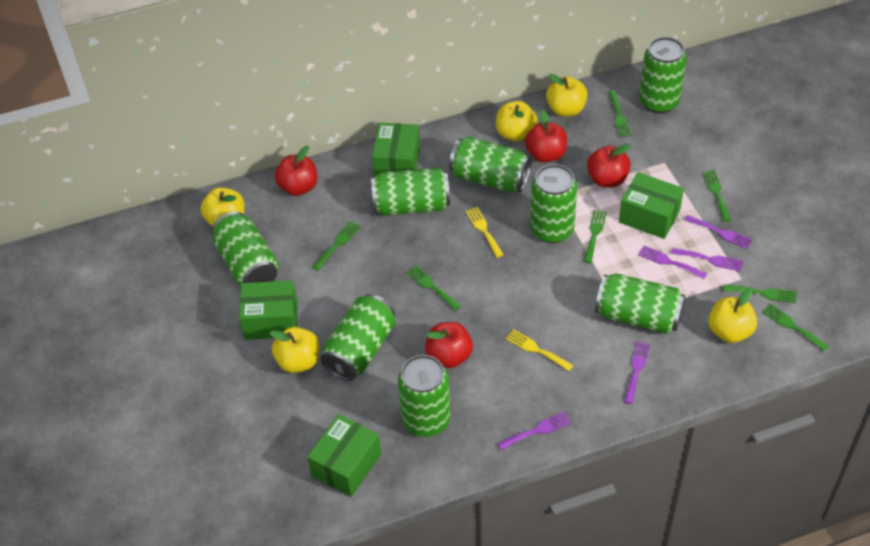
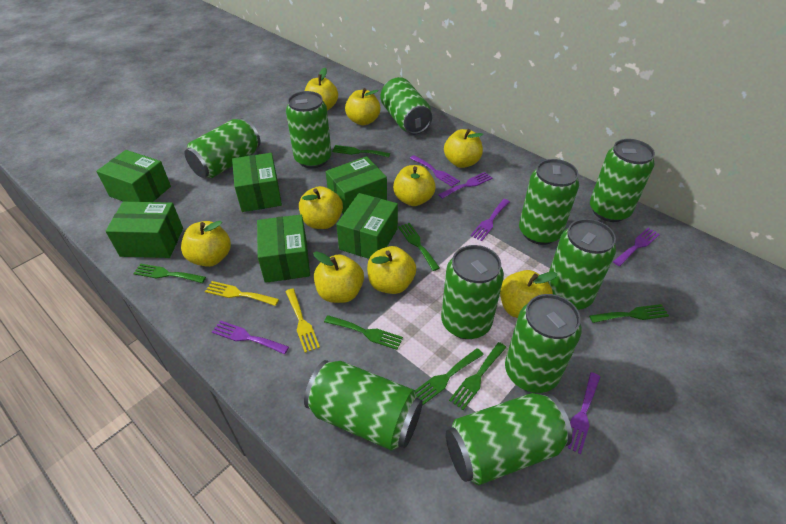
green box: [239,280,298,340] [307,414,381,497] [372,122,420,177] [619,172,684,239] = 4 -> [96,150,171,202] [105,202,183,258] [232,153,282,212] [257,215,310,283] [326,156,387,214] [336,193,398,259] = 6
green can: [212,211,278,287] [320,294,396,381] [371,167,450,216] [398,355,451,437] [449,136,532,192] [530,164,577,243] [595,273,685,334] [639,37,687,113] = 8 -> [184,118,261,178] [286,91,331,168] [304,360,423,451] [380,77,432,134] [441,245,504,339] [446,393,572,485] [505,294,582,393] [519,159,579,245] [548,219,616,310] [590,139,655,222] = 10
purple fork: [498,412,571,450] [624,342,650,404] [638,246,707,279] [671,248,743,272] [684,215,752,249] = 5 -> [212,320,289,354] [410,155,460,187] [438,172,492,199] [470,199,510,241] [565,372,600,454] [613,228,660,266] = 6
red apple: [275,146,318,196] [425,322,473,368] [525,110,567,163] [587,144,631,187] = 4 -> none = 0
yellow apple: [201,187,244,226] [270,327,320,373] [496,101,537,142] [546,74,588,116] [708,289,757,343] = 5 -> [181,221,231,267] [299,186,343,229] [305,68,338,111] [313,252,364,303] [345,88,381,125] [367,246,416,294] [393,165,436,206] [444,129,483,168] [500,270,558,318] = 9

